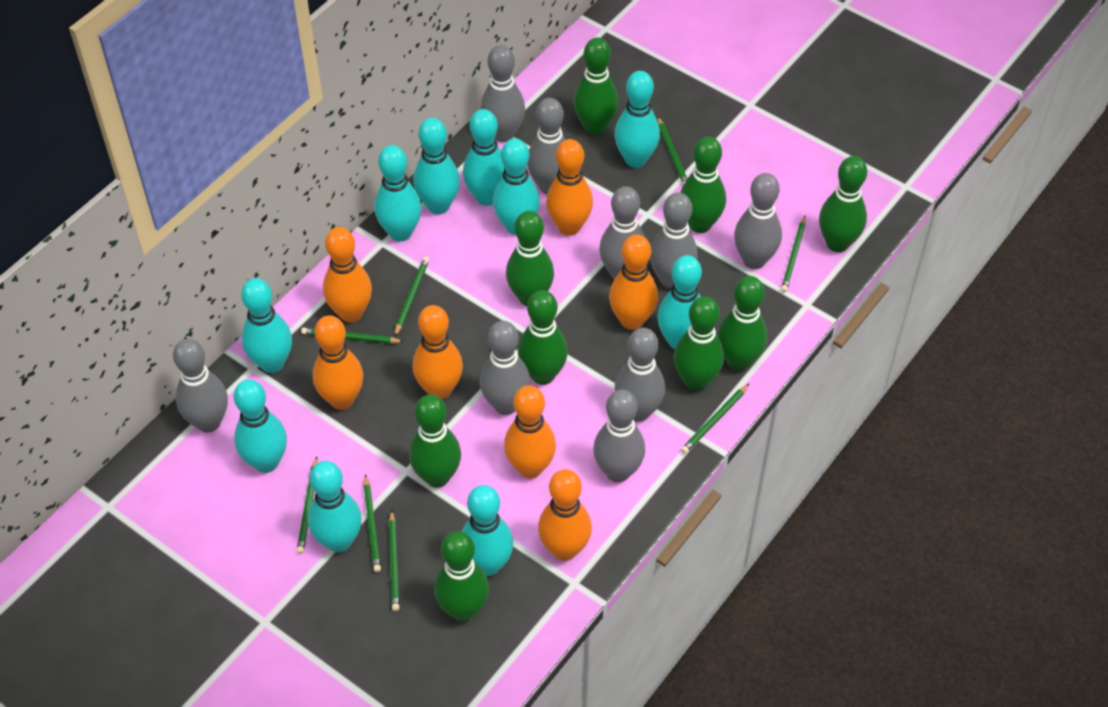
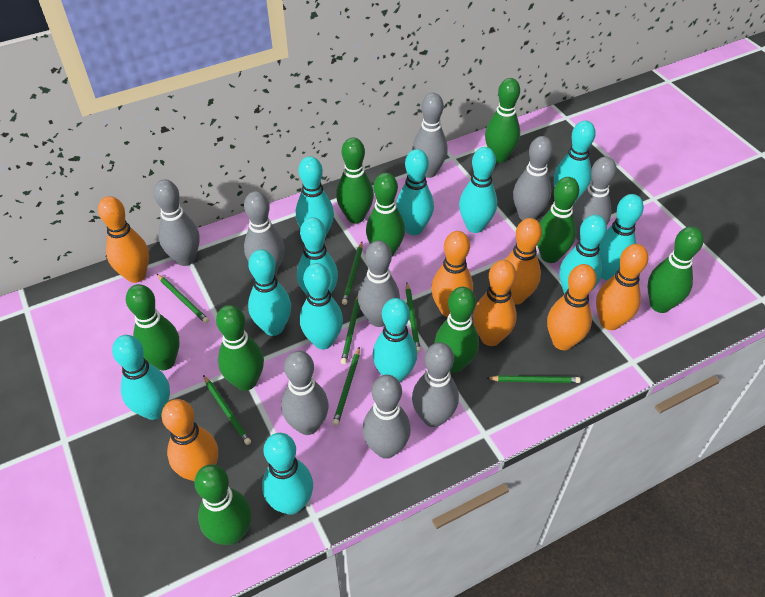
green pencil: [297,457,318,554] [301,327,404,344] [363,474,381,572] [389,510,399,611] [395,257,429,336] [658,117,688,185] [681,384,749,454] [781,216,806,292] = 8 -> [157,274,209,323] [203,375,251,445] [333,346,360,426] [341,295,359,364] [342,242,363,305] [406,283,421,353] [486,375,581,383] = 7
turquoise bowling pin: [234,380,287,473] [241,278,292,373] [308,461,362,552] [374,145,422,242] [413,118,460,214] [462,485,513,576] [463,109,505,206] [493,139,540,235] [615,71,660,168] [657,255,702,349] = 10 -> [112,335,170,420] [248,249,291,336] [262,433,313,515] [296,156,334,238] [297,217,338,295] [300,263,343,349] [373,298,417,382] [396,149,434,235] [459,147,497,233] [554,121,596,205] [559,215,607,294] [599,194,644,280] = 12

